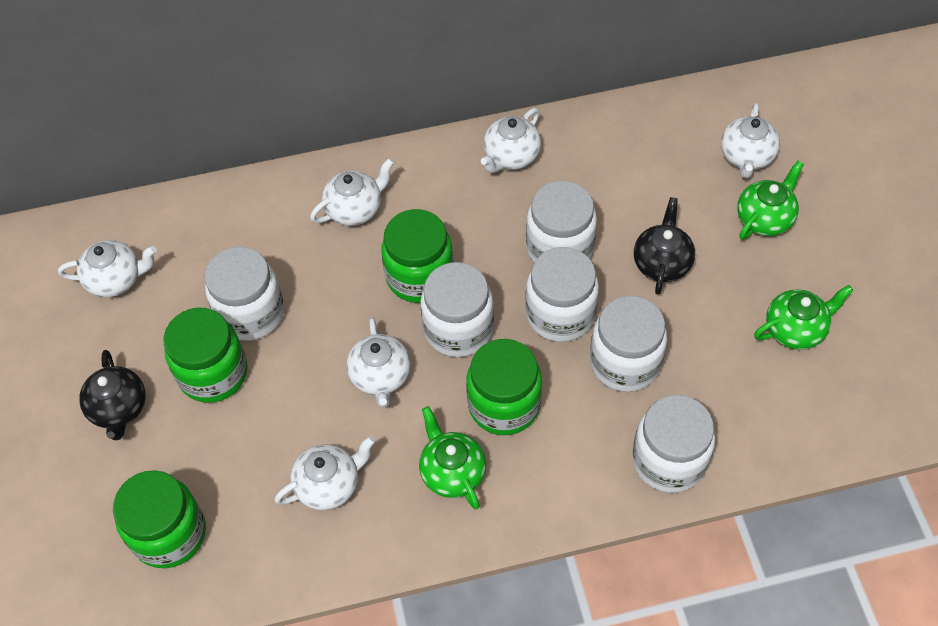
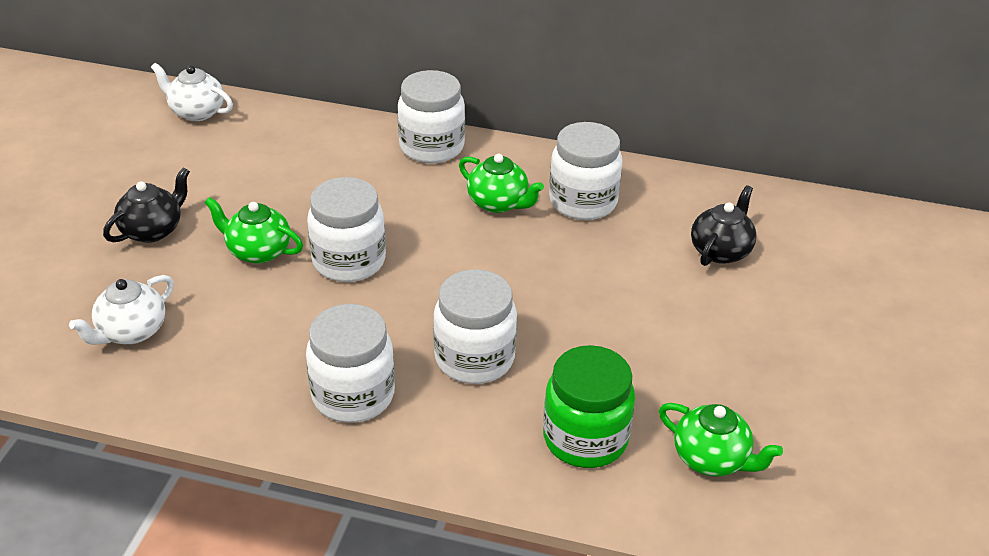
green jar: [113,470,206,568] [164,307,247,403] [381,209,454,303] [466,339,542,435] = 4 -> [543,345,635,468] = 1
white jar: [205,247,284,341] [420,262,494,357] [525,247,599,342] [526,181,597,262] [590,296,667,392] [632,395,715,493] = 6 -> [306,304,395,423] [307,177,386,282] [398,70,465,163] [433,269,517,384] [549,122,623,220] = 5
white teapot: [58,240,157,297] [275,436,375,510] [310,158,394,226] [347,317,410,408] [481,108,541,173] [721,103,780,178] = 6 -> [69,275,174,345] [151,63,233,121] = 2

